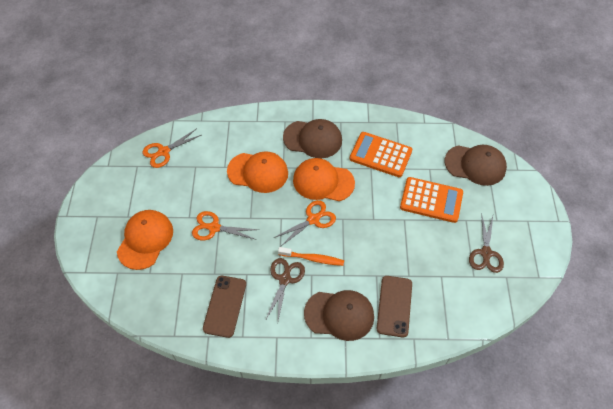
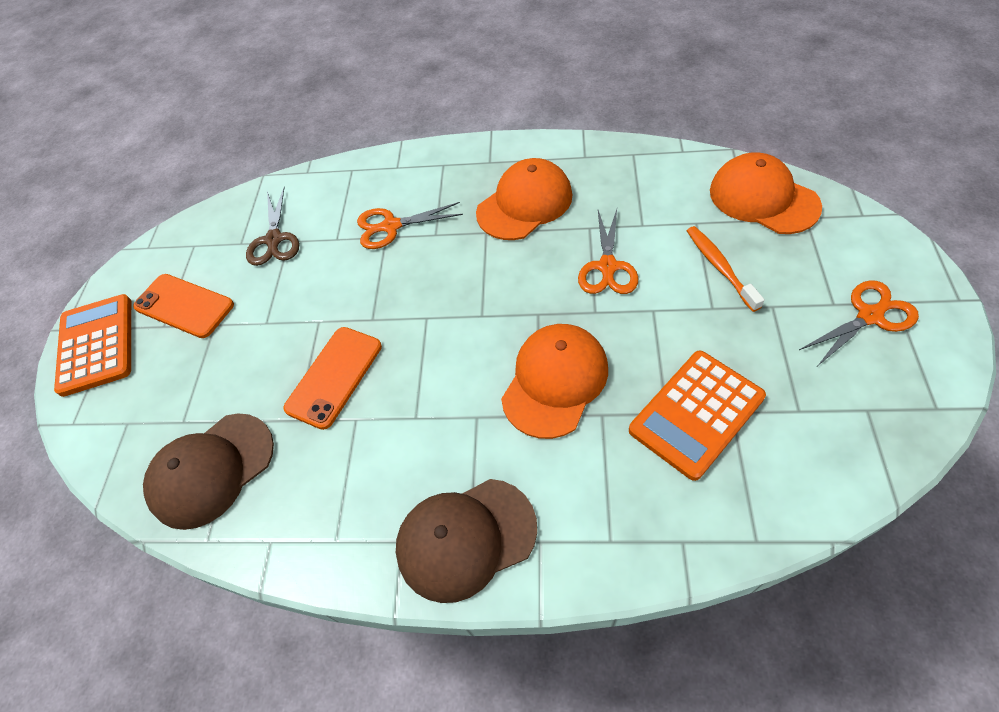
brown cap: [283,119,342,158] [304,290,374,341] [445,145,507,186] = 3 -> [143,413,274,530] [396,479,537,603] = 2
brown phone: [203,276,246,338] [377,276,412,338] = 2 -> none = 0
brown scissors: [265,258,305,321] [469,213,504,273] = 2 -> [246,187,299,266] = 1
orange phone: none = 0 -> [133,274,234,338] [283,327,382,430] = 2

